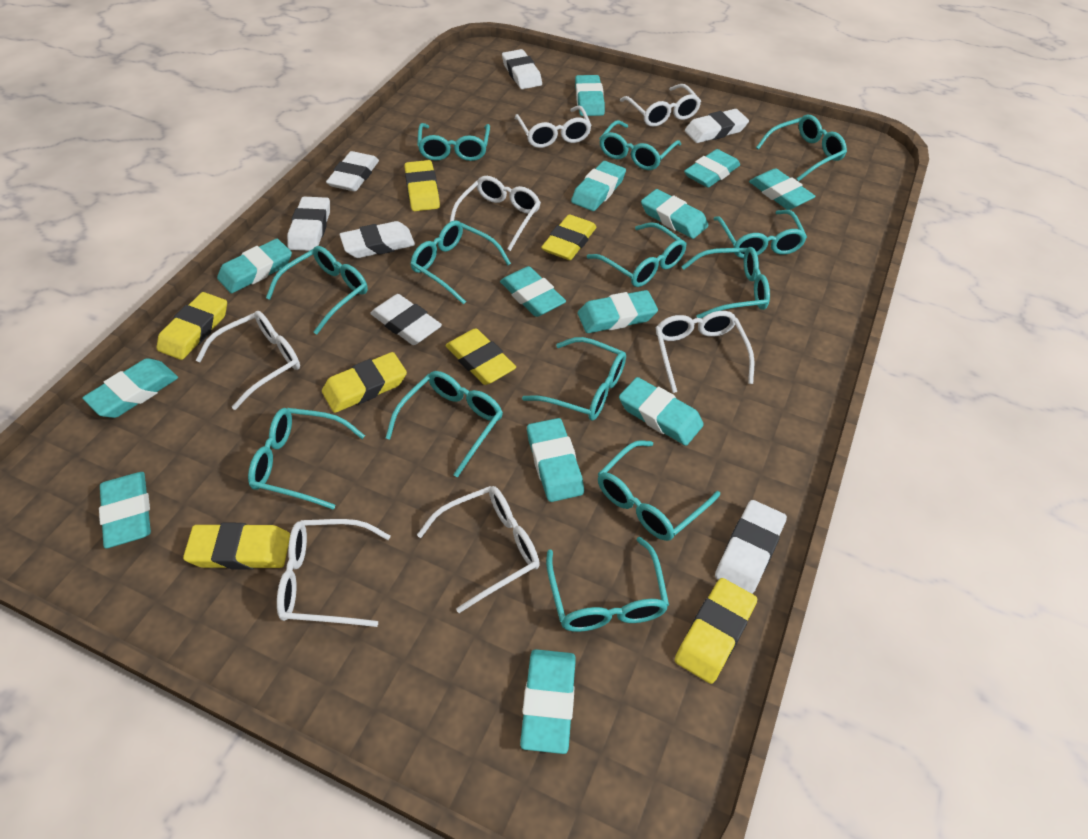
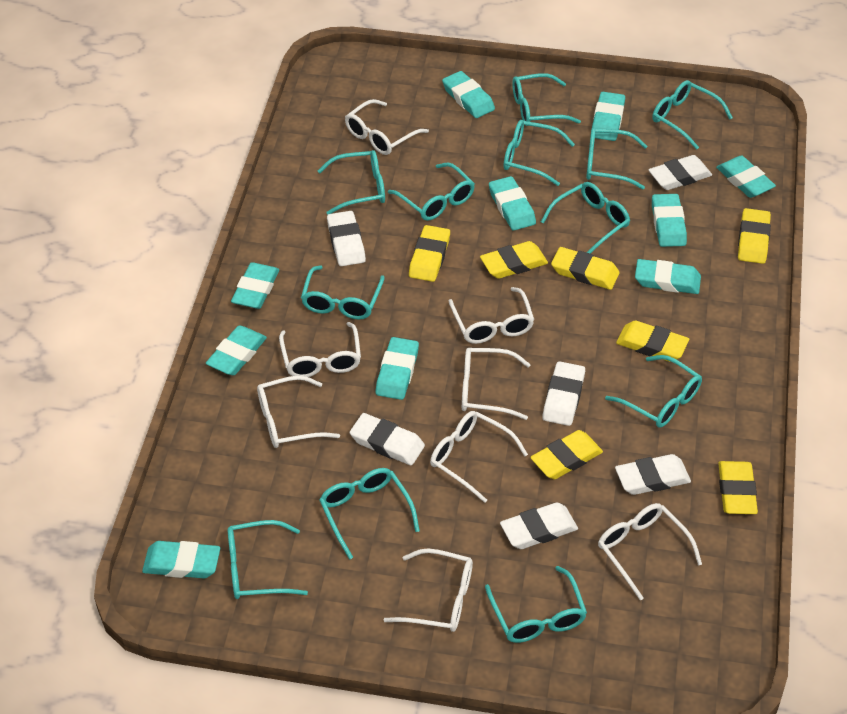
turquoise eraser: [82,358,178,418] [99,472,151,548] [217,239,292,293] [500,266,566,317] [520,649,576,754] [527,418,584,502] [571,161,626,211] [575,75,605,116] [578,290,658,333] [619,377,704,446] [641,189,708,239] [684,149,740,188] [749,168,816,210] = 13 -> [142,541,220,578] [206,326,267,375] [231,262,279,309] [375,337,419,400] [442,71,495,118] [489,176,536,230] [592,92,625,141] [635,259,701,294] [652,194,687,247] [716,155,776,198] = 10
turquoise glasses: [248,408,365,510] [266,246,368,334] [386,371,503,478] [410,220,511,305] [417,123,490,161] [522,337,626,421] [546,537,669,632] [587,222,687,287] [598,440,720,541] [599,120,681,170] [681,247,770,318] [713,210,807,258] [756,115,847,181] = 13 -> [228,520,308,599] [301,265,385,320] [318,150,385,215] [319,468,420,560] [388,163,475,221] [485,566,587,643] [504,120,575,186] [512,73,581,126] [541,182,630,254] [586,128,647,190] [605,355,702,428] [652,80,733,150] = 12
white eraser: [287,197,330,251] [326,151,379,191] [339,221,415,258] [370,294,442,345] [502,49,542,89] [685,109,749,143] [715,500,787,594] = 7 -> [327,211,366,266] [350,413,425,465] [500,503,578,549] [542,361,585,426] [615,454,691,495] [649,155,712,190] = 6
white glasses: [196,311,300,410] [277,519,391,627] [417,486,540,613] [450,176,541,251] [515,105,592,148] [620,84,701,127] [655,311,754,393] = 7 -> [257,376,340,448] [279,322,361,377] [345,99,429,155] [384,549,473,632] [430,411,528,503] [449,287,534,344] [462,348,531,420] [598,503,702,600] = 8

